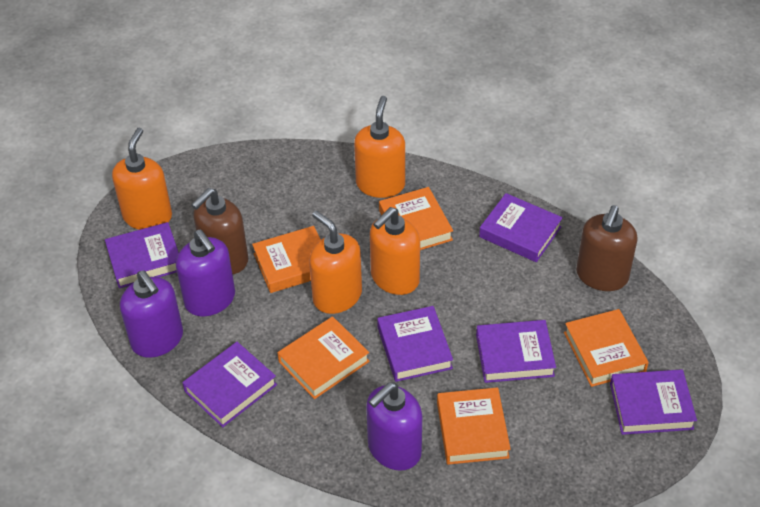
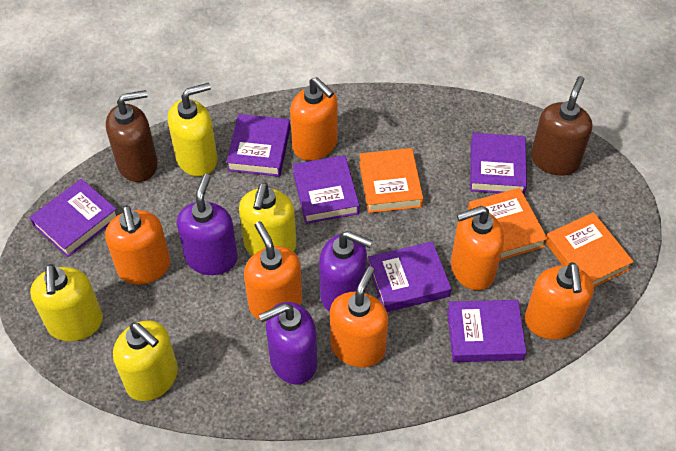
orange book: [252,226,321,293] [278,316,370,399] [379,187,453,250] [437,387,511,465] [564,309,649,387] = 5 -> [359,148,423,213] [468,188,548,260] [545,212,634,287] = 3
orange soap dispenser: [112,128,172,230] [309,211,362,314] [354,96,405,198] [370,207,420,295] = 4 -> [105,206,171,284] [244,221,302,322] [290,77,338,161] [330,266,388,367] [451,206,504,290] [525,262,594,340] = 6
yellow soap dispenser: none = 0 -> [30,264,103,341] [113,321,178,401] [168,83,217,177] [239,183,296,256] = 4

